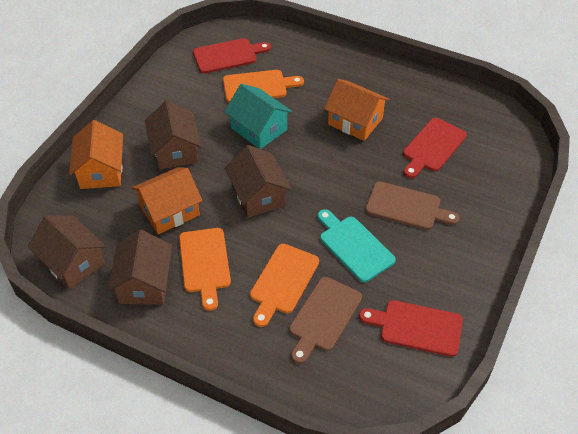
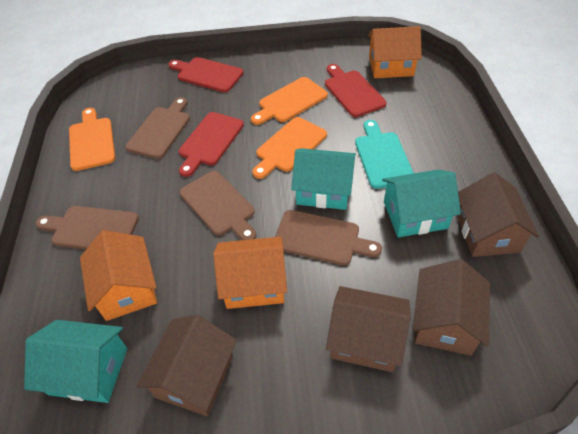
brown cutting board: [289,277,362,364] [365,181,460,230] = 2 -> [36,206,139,249] [125,97,190,159] [179,171,256,240] [275,210,382,265] = 4
turquoise house: [224,84,292,149] = 1 -> [24,320,127,403] [291,148,356,210] [382,170,461,237] = 3

